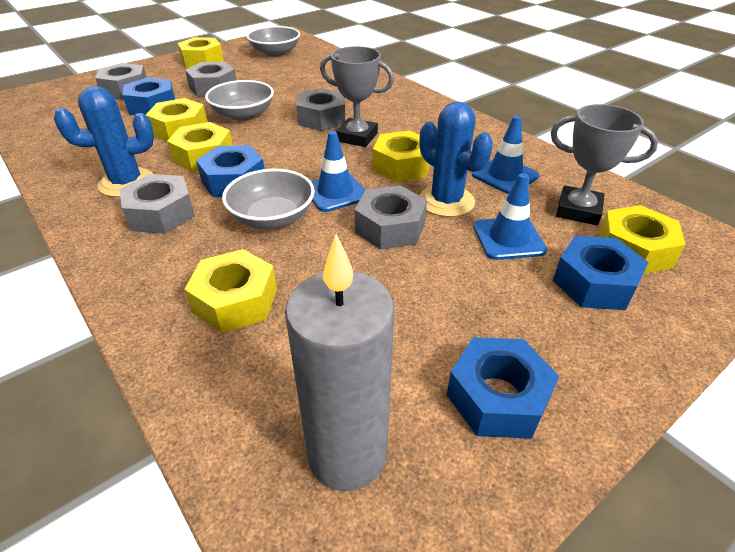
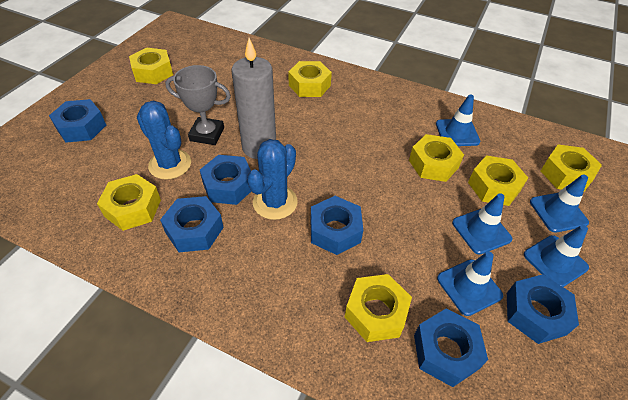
blue nut: [123,78,175,116] [196,145,264,197] [447,337,559,439] [553,236,649,310] = 4 -> [49,99,106,143] [160,196,224,252] [200,155,251,205] [310,196,363,255] [414,309,488,387] [507,274,579,344] = 6
blue traffic cone: [311,131,365,212] [472,116,539,194] [473,173,547,260] = 3 -> [436,95,480,146] [437,251,503,316] [452,193,512,255] [524,225,589,287] [530,174,589,232] = 5
grey bowl: [205,80,274,121] [222,169,315,229] [246,26,300,57] = 3 -> none = 0
grey nut: [95,63,147,100] [119,174,195,234] [185,62,236,97] [296,88,345,131] [355,185,427,250] = 5 -> none = 0
grey trophy: [320,46,394,147] [550,104,658,225] = 2 -> [165,65,231,145] = 1
yellow nut: [146,98,207,141] [167,122,233,172] [177,37,224,68] [184,249,277,333] [373,130,430,182] [599,205,686,274] = 6 -> [97,174,161,231] [129,48,173,84] [288,61,332,97] [345,274,412,342] [409,134,464,182] [468,156,528,206] [541,144,602,193] = 7

